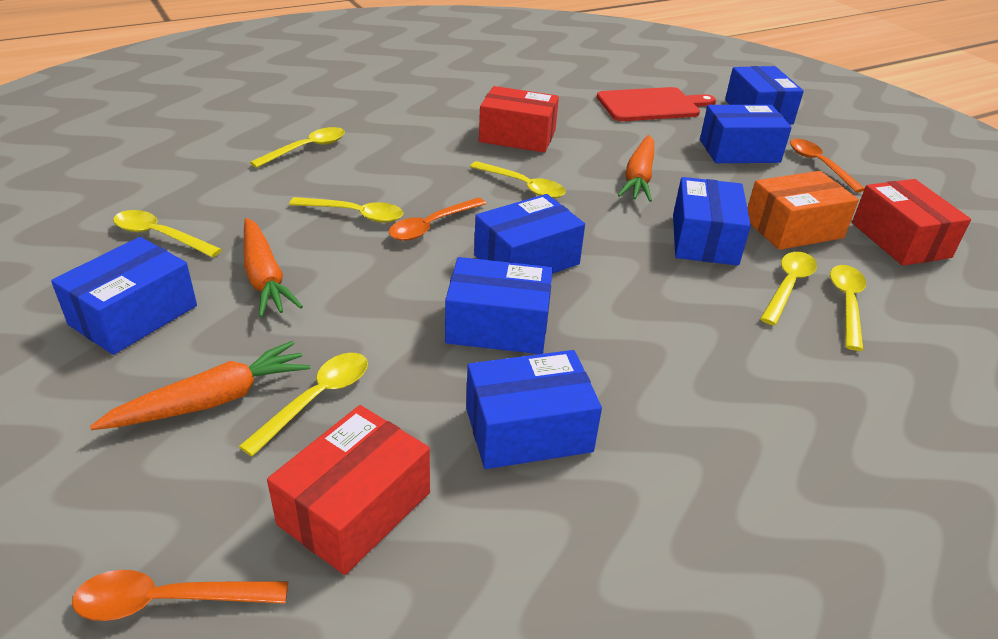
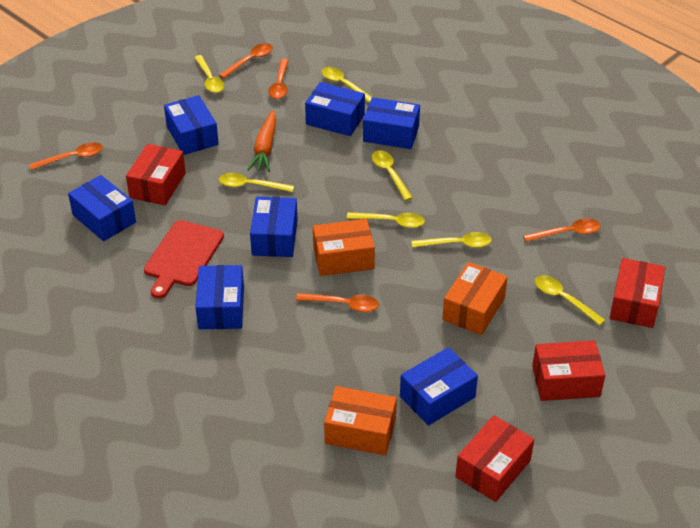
orange box: [747,171,859,250] = 1 -> [313,219,375,276] [324,386,397,455] [442,262,508,335] = 3
orange carrot: [90,341,310,430] [244,218,303,318] [618,135,654,202] = 3 -> [248,110,276,172] = 1
orange spoon: [72,570,288,621] [389,198,486,241] [790,139,865,193] = 3 -> [29,142,103,170] [219,43,273,79] [268,59,289,99] [296,293,379,312] [523,218,601,242] = 5
red box: [267,405,430,575] [479,86,559,153] [852,179,971,266] = 3 -> [126,144,186,205] [455,415,534,502] [532,340,605,401] [610,258,665,328] = 4

